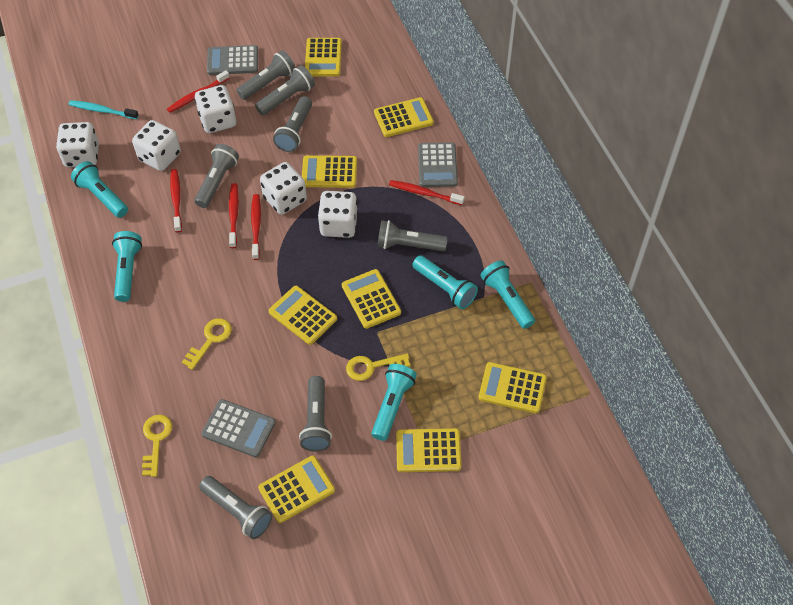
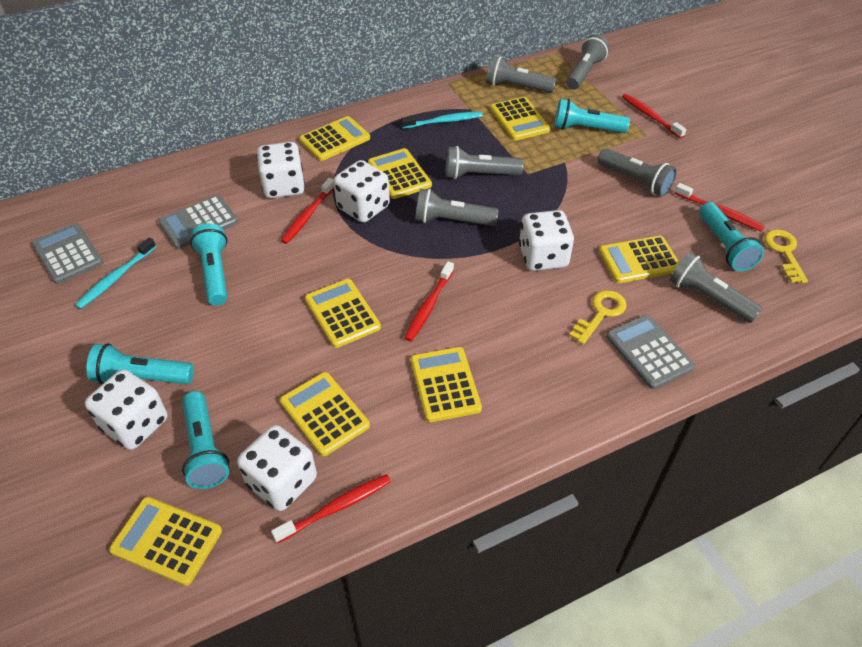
grey flashlight: [195,144,239,208] [199,476,272,539] [236,50,296,100] [255,65,315,115] [273,96,312,152] [299,376,332,452] [377,220,448,251] = 7 -> [415,189,499,226] [446,146,524,179] [486,56,557,93] [566,34,609,90] [597,148,677,197] [670,252,762,323] = 6
turquoise toothbrush: [69,100,139,119] = 1 -> [75,238,156,309] [401,112,483,129] = 2
yellow key: [142,415,172,477] [182,318,232,370] [346,354,410,381] = 3 -> [569,290,627,345] [764,229,808,283] = 2

